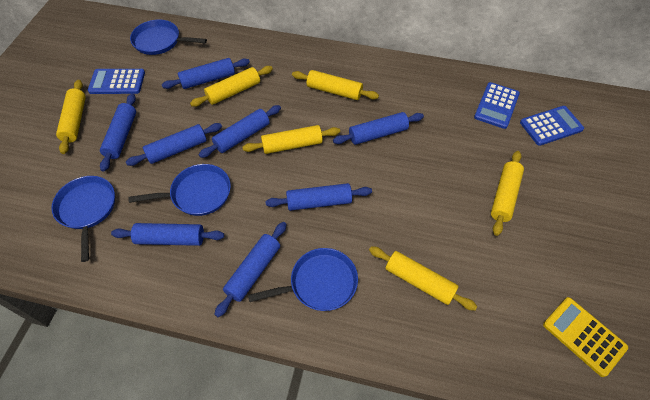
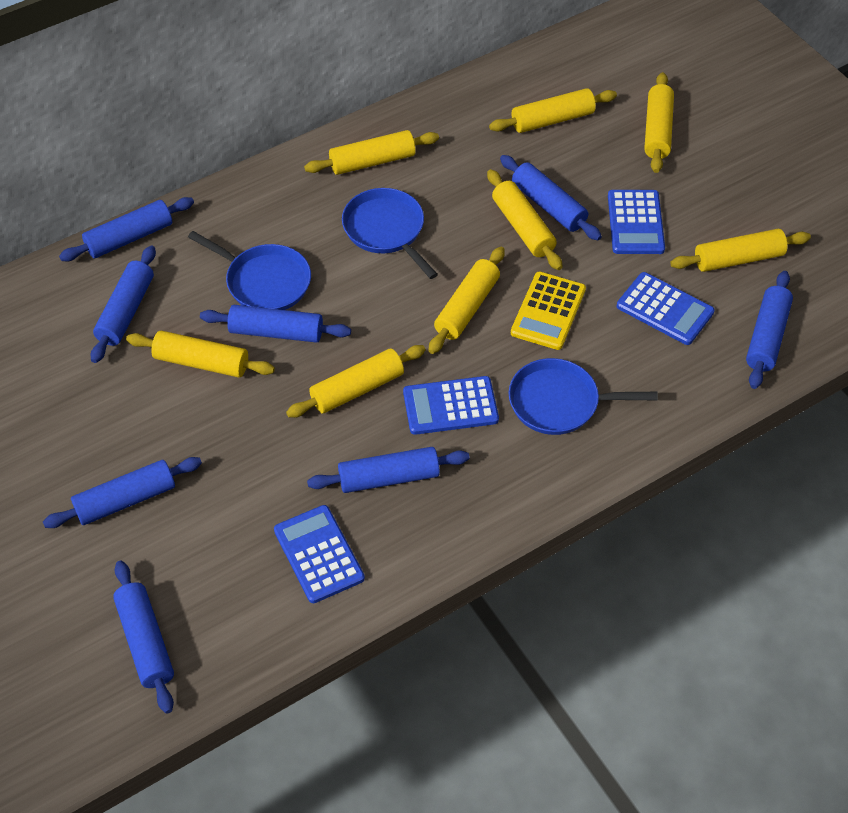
blue calculator: [88,69,145,94] [474,82,520,129] [520,106,584,146] = 3 -> [274,505,365,603] [403,376,499,435] [608,190,665,254] [617,272,715,345] = 4
blue pan: [51,176,115,262] [128,164,231,216] [130,19,207,55] [248,248,358,311] = 4 -> [188,231,311,310] [342,188,438,279] [508,358,658,435] = 3
yellow rolling pin: [56,80,86,154] [190,66,273,107] [242,125,340,154] [292,70,379,100] [369,246,478,311] [491,151,524,236] = 6 -> [126,331,275,377] [286,345,426,418] [304,130,439,175] [428,247,505,354] [487,169,563,270] [489,88,617,133] [644,72,674,173] [670,229,811,272] = 8

